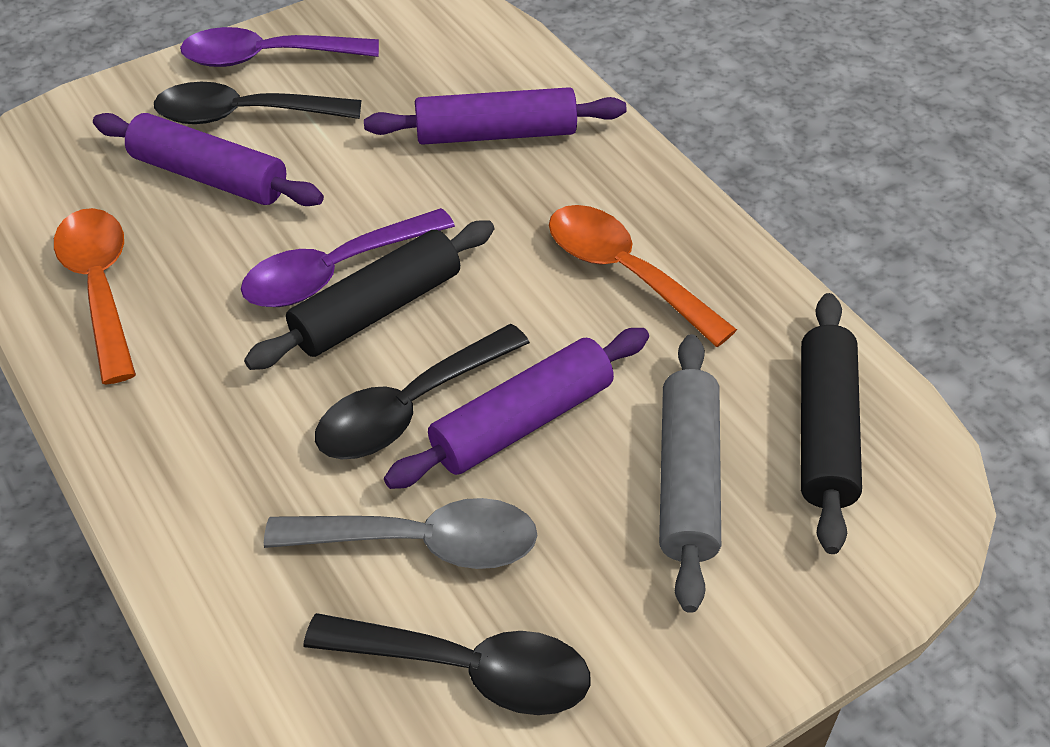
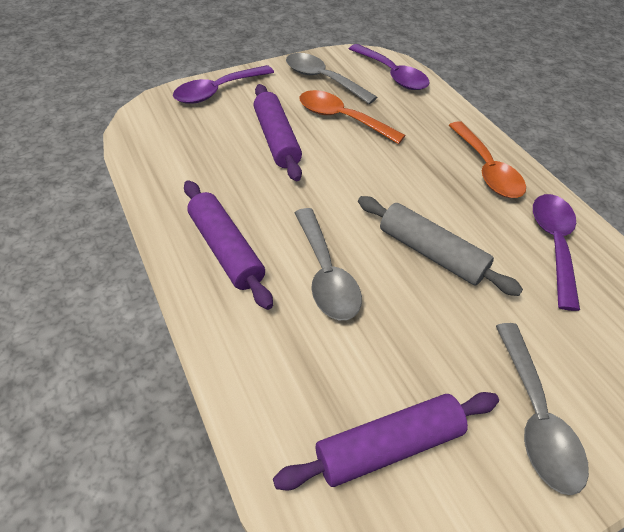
black rolling pin: [244,220,494,370] [801,293,862,554] = 2 -> none = 0
black spoon: [154,82,361,124] [304,613,590,715] [315,324,530,459] = 3 -> none = 0
grey spoon: [264,498,538,569] = 1 -> [286,53,377,104] [295,208,362,320] [496,323,589,495] = 3
purple spoon: [180,27,379,67] [241,208,455,307] = 2 -> [173,65,274,104] [349,44,430,90] [533,194,580,311] = 3

